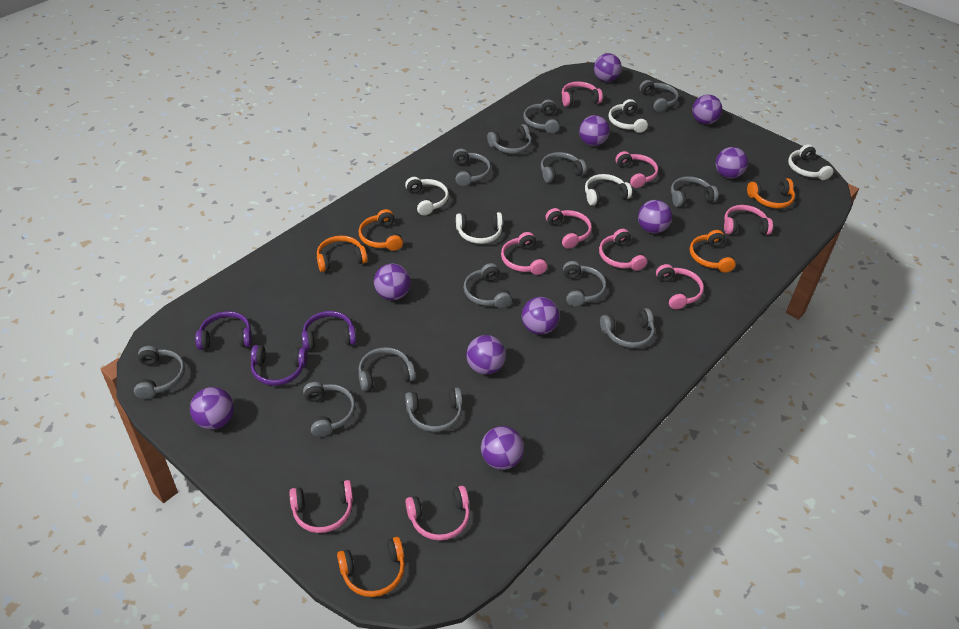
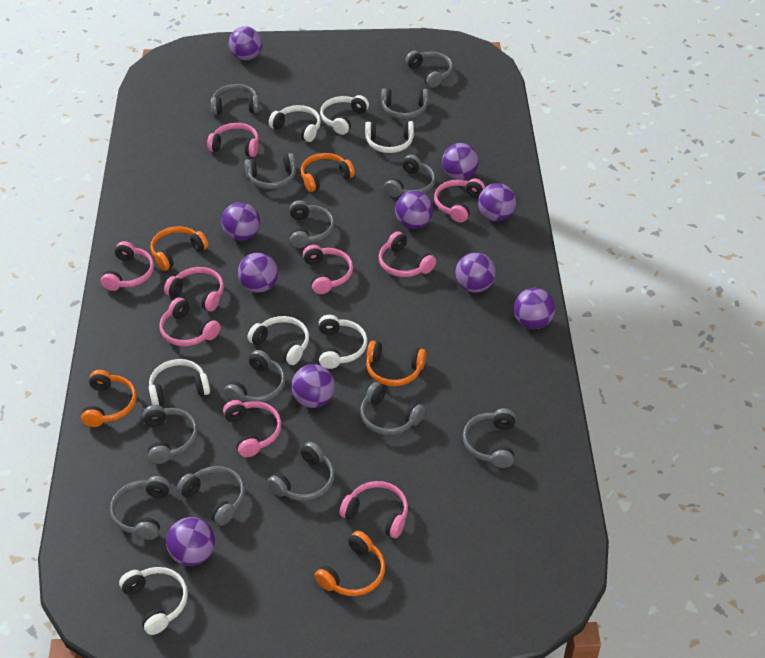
purple headphones: [195,311,252,350] [251,345,308,386] [302,311,356,350] = 3 -> none = 0
white headphones: [405,177,449,215] [456,212,503,244] [585,174,632,206] [608,99,648,133] [788,144,833,180] = 5 -> [119,567,188,635] [149,359,210,405] [248,316,309,365] [269,105,321,142] [319,315,368,369] [320,95,369,135] [365,121,414,153] = 7

